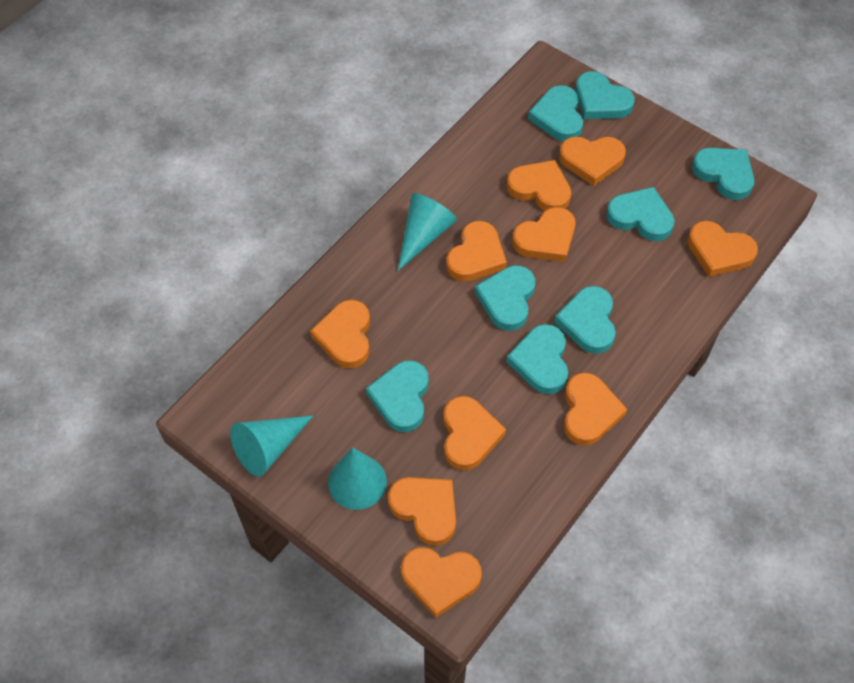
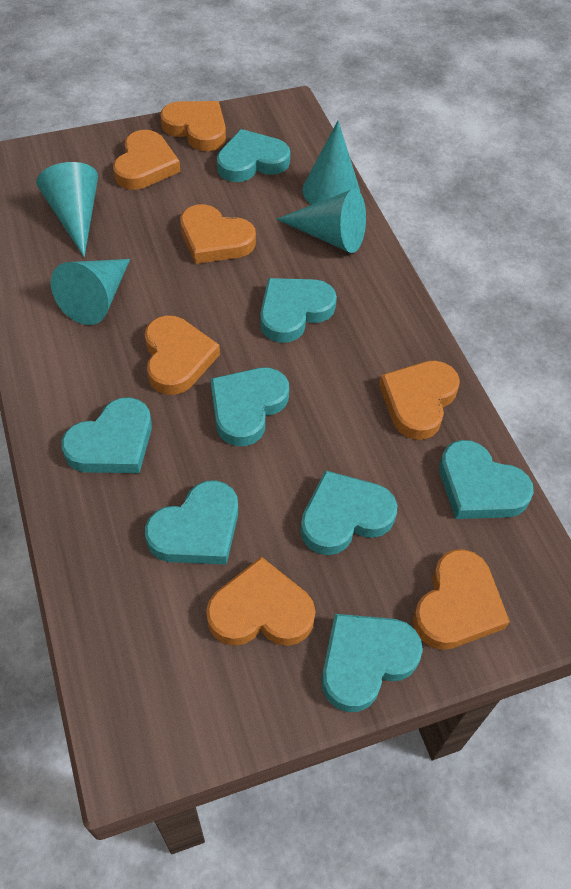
orange heart: [310,300,370,368] [388,477,456,546] [401,547,482,618] [443,396,506,470] [446,221,507,282] [507,160,571,211] [512,207,576,262] [559,137,626,186] [564,373,627,446] [687,221,758,277] = 10 -> [113,130,180,190] [144,315,220,395] [160,101,226,151] [180,204,256,264] [206,557,315,646] [379,360,460,440] [413,549,510,650] = 7
turquoise cone: [230,415,314,477] [328,447,387,510] [398,193,457,271] = 3 -> [36,162,98,257] [51,259,130,325] [276,189,366,253] [302,121,360,205] = 4

